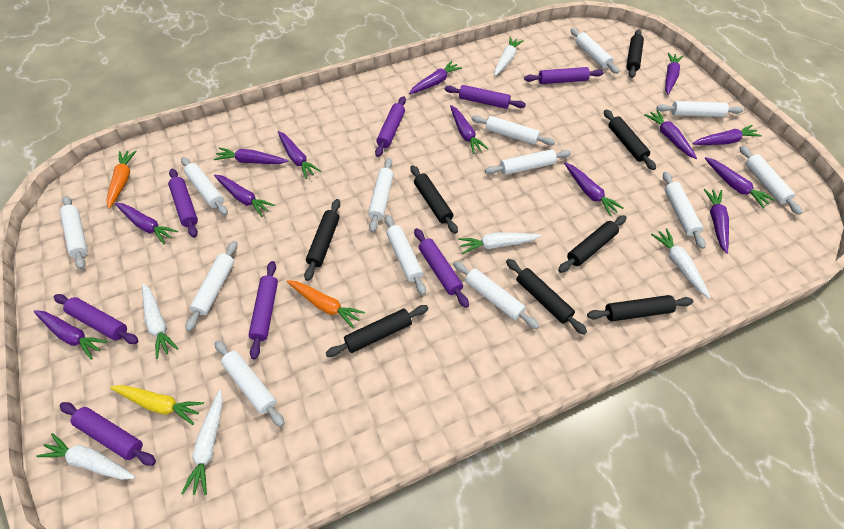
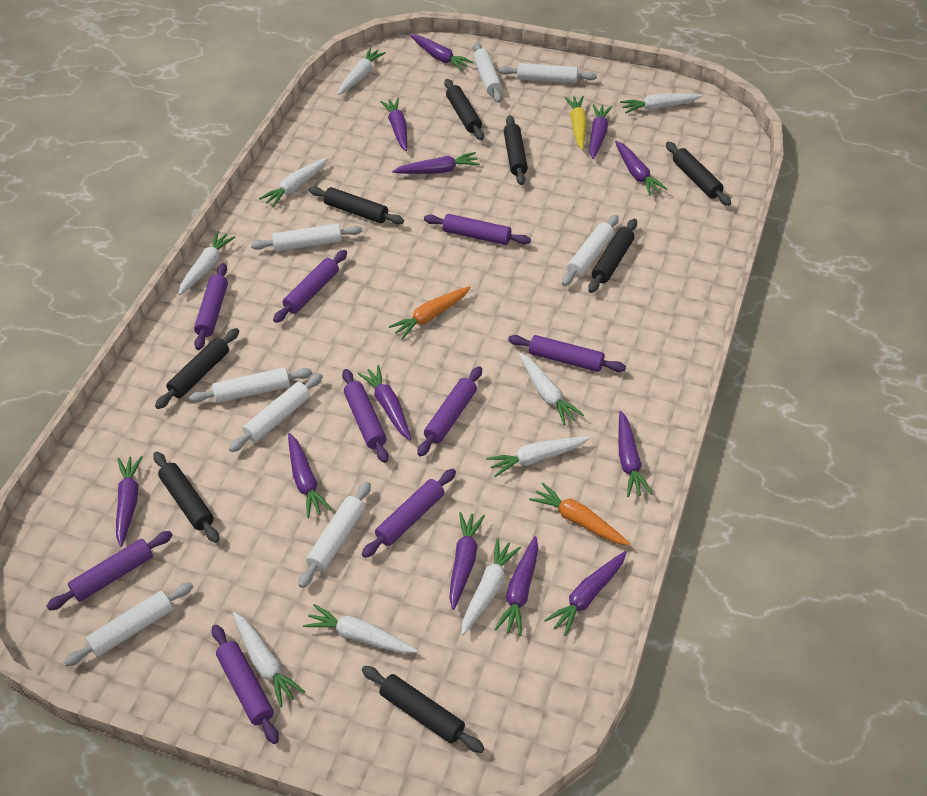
purple carrot: [34,310,108,360] [115,203,178,244] [213,147,288,164] [214,175,275,217] [278,131,321,179] [409,61,462,94] [450,105,488,154] [564,162,624,216] [644,110,697,159] [665,53,683,95] [692,125,762,145] [704,189,729,254] [705,157,775,209] = 13 -> [116,456,143,547] [288,433,332,518] [357,365,411,440] [380,98,407,151] [392,152,480,174] [410,35,473,71] [449,512,485,610] [495,536,538,636] [544,551,627,636] [590,104,612,159] [615,141,667,196] [619,411,652,497] = 12
purple rolling pin: [54,294,139,344] [59,402,156,466] [168,169,198,238] [248,261,278,359] [375,96,406,157] [414,228,469,308] [445,85,526,109] [524,67,604,84] = 8 -> [46,531,173,611] [194,263,228,350] [212,625,279,744] [273,250,347,323] [342,369,389,463] [362,469,456,558] [417,366,482,457] [424,214,531,245] [508,335,626,372] = 9
white carrot: [36,433,135,480] [142,283,178,359] [181,390,223,495] [458,232,541,254] [495,37,524,76] [651,228,711,298] = 6 -> [178,231,236,295] [233,612,305,707] [259,157,328,208] [303,604,418,653] [338,48,386,95] [462,538,521,635] [486,436,590,477] [519,353,584,425] [620,93,703,114] = 9
white rolling pin: [60,196,88,269] [181,157,228,215] [186,241,237,331] [215,340,284,427] [368,158,393,232] [384,214,426,295] [453,261,539,329] [471,115,555,145] [485,149,571,175] [571,28,619,74] [656,101,743,117] [663,172,706,249] [740,145,802,215] = 13 -> [64,582,193,666] [189,368,313,403] [229,373,323,452] [251,224,362,252] [299,482,371,588] [473,42,502,103] [498,63,597,83] [562,215,618,286] = 8

